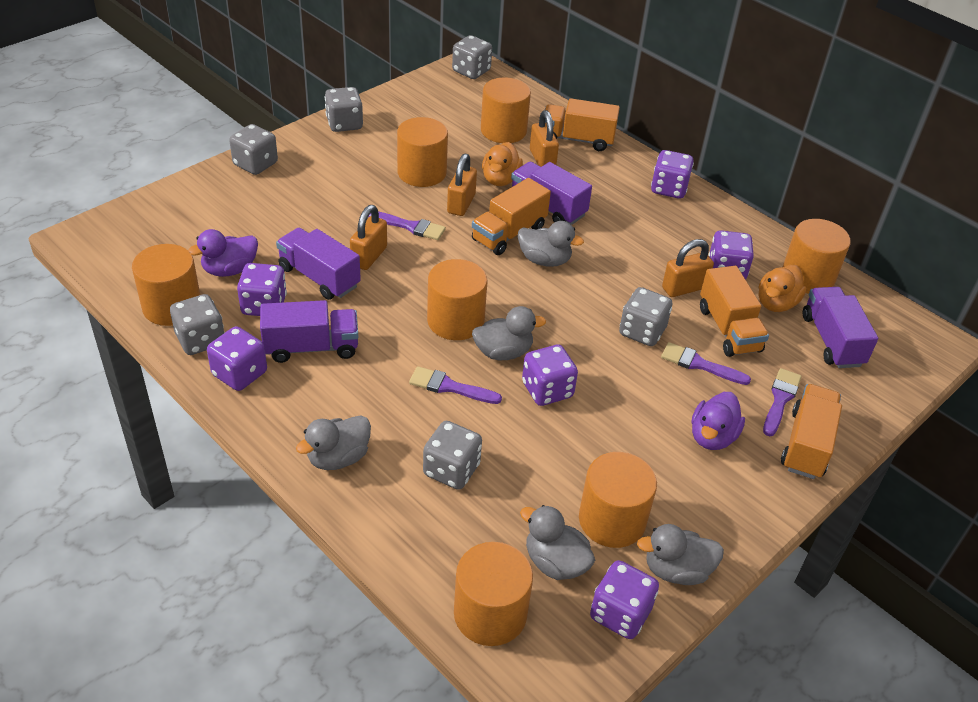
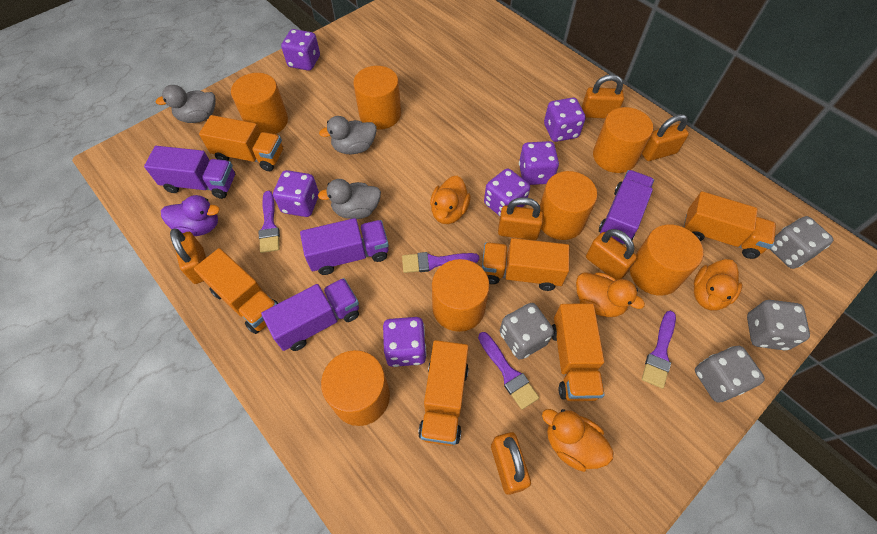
grey dice: [170,294,225,355] [229,124,278,175] [325,87,363,132] [423,421,482,490] [452,35,492,79] [619,287,672,346] = 6 -> [500,303,554,359] [695,346,765,402] [747,300,810,350] [770,216,834,269] = 4
grey duck: [296,415,371,470] [472,306,546,360] [518,221,584,267] [520,505,595,580] [637,524,724,585] = 5 -> [156,85,216,123] [318,179,381,219] [319,116,376,154] = 3
orange duck: [482,142,523,186] [759,265,806,312] = 2 -> [430,176,471,224] [542,409,614,472] [576,272,645,317] [694,259,742,311] = 4
orange padlock: [350,205,387,270] [447,154,477,216] [530,110,559,167] [662,239,714,297] = 4 -> [170,228,206,284] [491,432,531,495] [498,197,543,240] [581,74,624,118] [586,229,637,280] [642,114,689,161] = 6
orange truck: [472,178,551,255] [545,98,620,151] [700,266,769,357] [781,384,842,479] = 4 -> [194,248,278,334] [199,115,283,171] [418,340,469,446] [482,238,569,291] [552,303,605,401] [684,191,776,259] = 6
purple duck: [188,229,258,277] [691,392,745,450] = 2 -> [161,195,220,236] = 1

